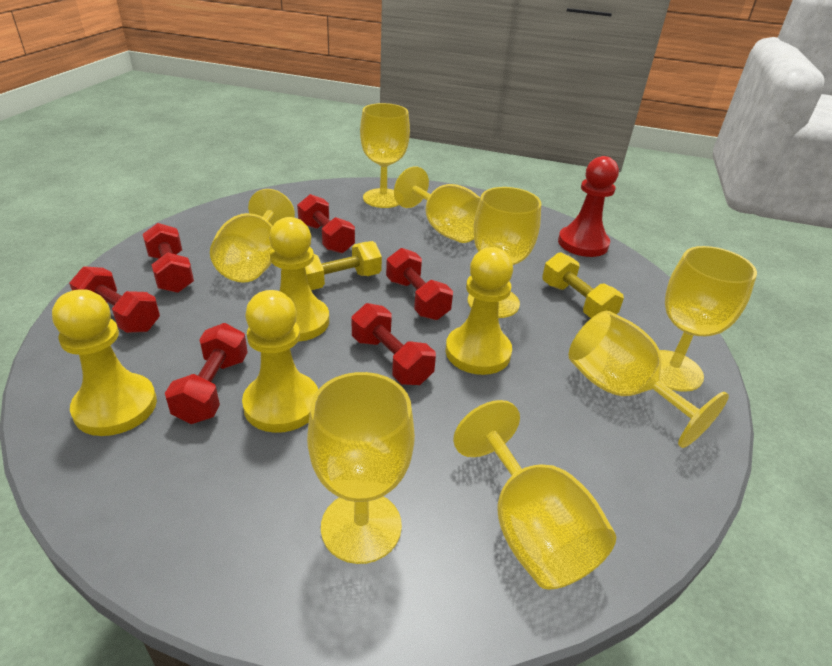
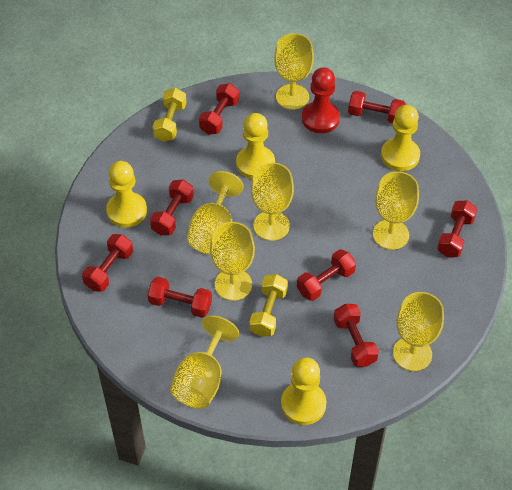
red dumbbell: [69,266,160,333] [143,223,194,293] [165,323,248,424] [297,194,355,254] [352,303,436,385] [386,248,453,320] = 6 -> [82,234,133,292] [147,277,212,318] [150,180,194,235] [199,83,239,135] [297,249,356,301] [333,304,379,367] [348,91,405,124] [437,200,477,257] = 8
yellow goblet: [210,189,295,283] [307,372,415,564] [360,103,410,208] [394,166,480,243] [453,400,616,590] [468,187,541,318] [568,311,729,448] [660,246,757,392] = 8 -> [170,315,239,409] [187,171,244,254] [210,222,255,301] [251,162,294,241] [274,33,314,110] [373,171,419,250] [393,292,444,371] = 7

